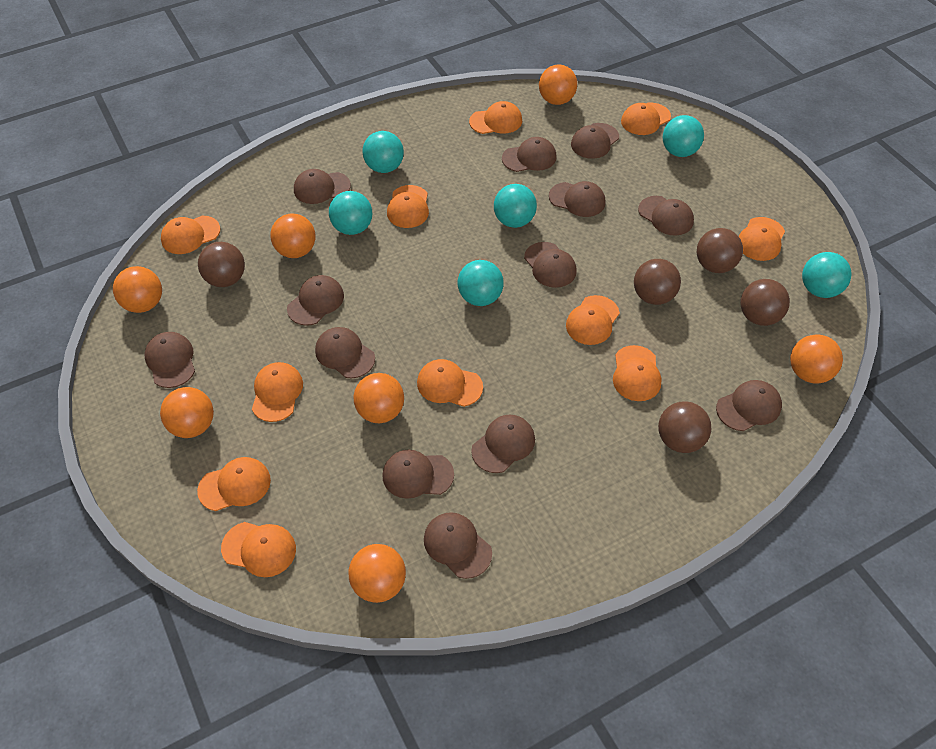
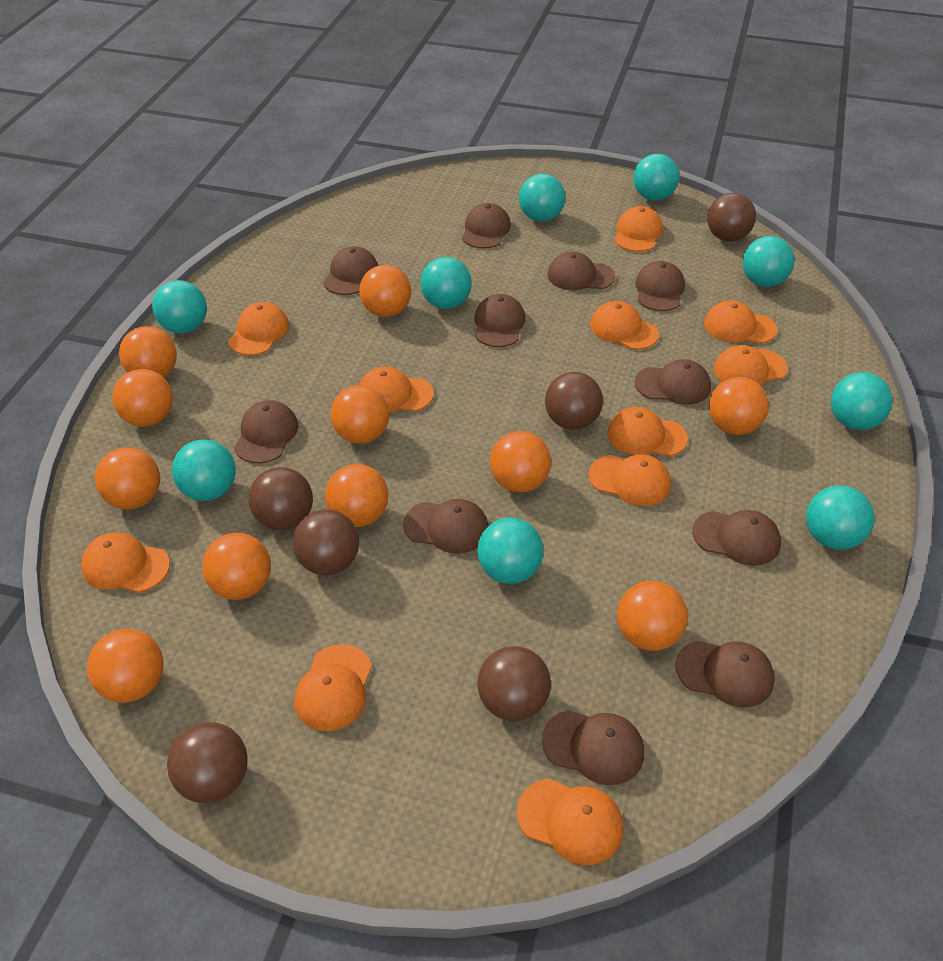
brown ball: [198,242,245,287] [634,259,681,305] [658,401,711,453] [697,228,743,273] [740,279,790,326] = 5 -> [167,722,248,803] [249,467,313,530] [293,510,359,575] [477,646,551,721] [545,372,603,430] [707,193,756,242] = 6
brown cap: [144,332,195,388] [287,275,344,326] [294,169,351,204] [315,327,375,378] [382,450,454,499] [424,512,492,579] [471,415,535,473] [502,137,557,172] [524,242,577,288] [549,181,606,217] [571,123,619,159] [638,196,694,236] [716,380,782,431] = 13 -> [234,400,298,464] [323,246,378,295] [403,499,489,554] [462,203,511,249] [475,294,526,347] [542,710,644,785] [547,252,616,290] [635,261,685,311] [635,359,711,405] [676,640,775,708] [692,510,781,566] = 11
orange ball: [113,266,162,313] [160,387,214,438] [270,213,316,258] [349,544,406,603] [354,373,404,423] [539,65,577,105] [790,335,843,383] = 7 -> [87,629,164,703] [95,447,160,509] [112,369,173,427] [119,326,177,377] [202,533,271,600] [325,464,389,527] [331,385,389,444] [359,265,411,317] [490,431,551,492] [617,581,688,651] [709,377,769,435] = 11
turquoise ball: [329,191,372,235] [362,131,404,173] [458,260,504,306] [494,184,537,228] [663,115,704,157] [802,252,852,298] = 6 -> [152,280,207,334] [172,440,236,501] [420,257,472,309] [477,517,543,584] [519,174,565,222] [633,154,679,201] [742,236,794,287] [806,486,875,550] [831,372,893,430] = 9

